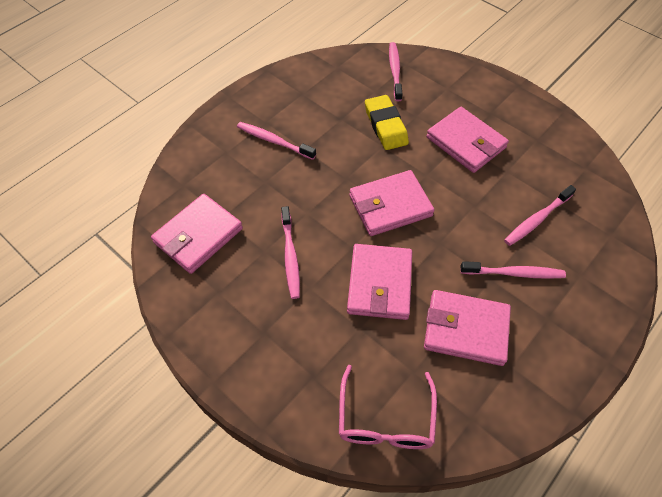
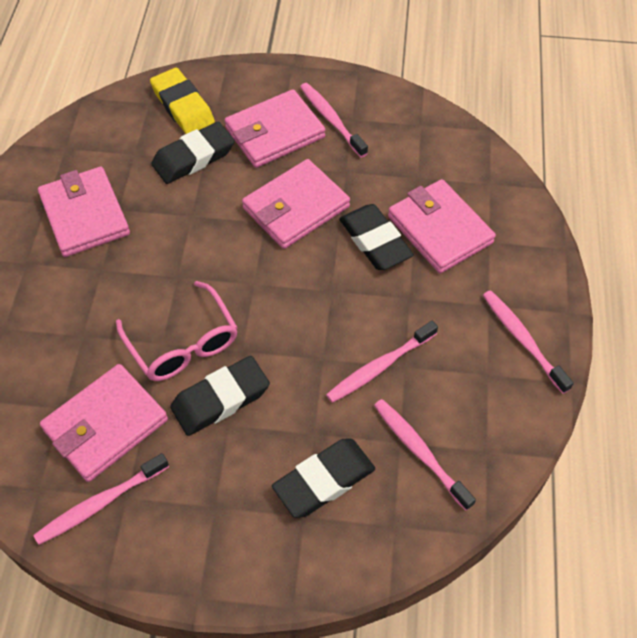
black eraser: none = 0 -> [151,122,235,184] [170,356,270,436] [272,439,375,518] [339,204,414,270] = 4

